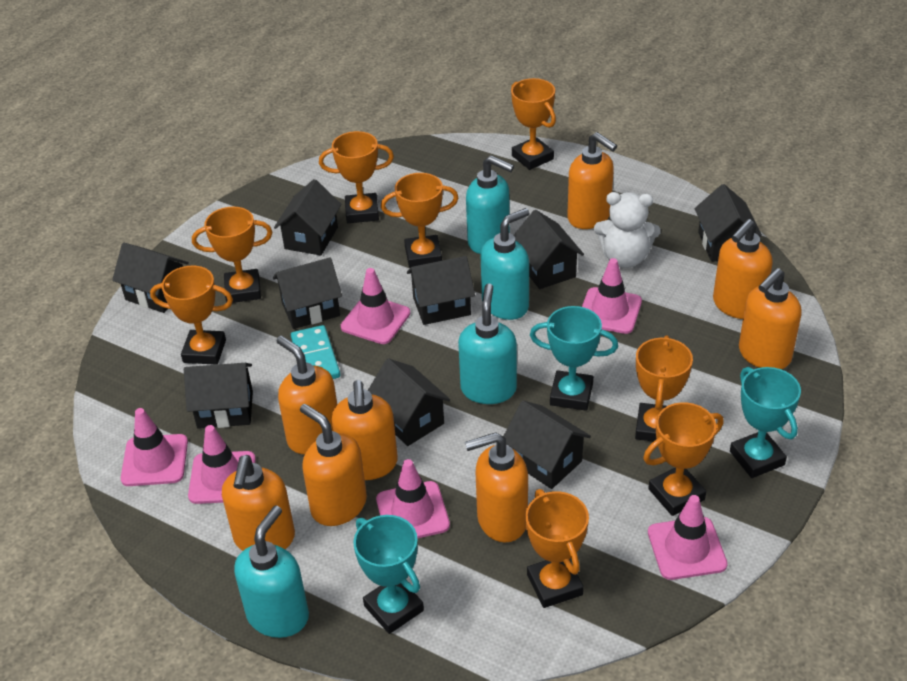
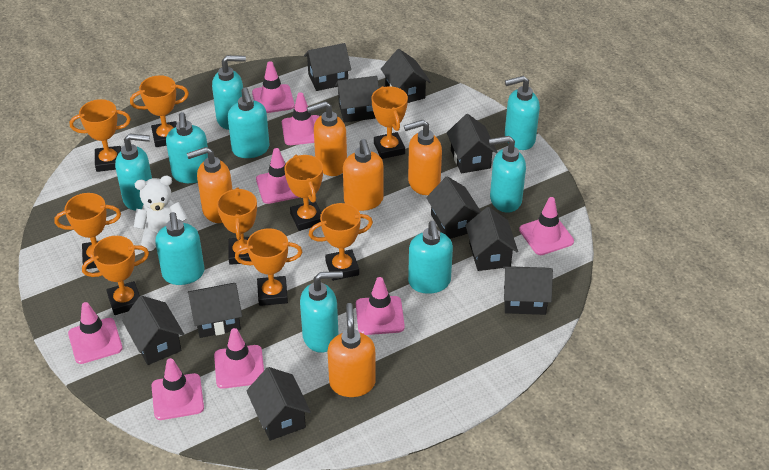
black house: [112,243,189,313] [184,363,253,429] [273,257,342,329] [274,179,341,256] [368,358,450,446] [407,256,475,325] [504,401,591,489] [514,210,584,289] [695,184,762,262] = 9 -> [122,296,184,365] [188,283,242,338] [246,367,311,441] [304,43,351,91] [335,76,379,123] [381,49,431,103] [426,176,481,239] [447,114,497,174] [465,207,518,271] [503,266,553,315] = 10
orange soap dispenser: [222,455,295,551] [276,335,337,454] [300,404,367,526] [332,380,398,480] [465,432,528,542] [567,132,617,229] [713,219,773,319] [739,268,802,369] = 8 -> [187,147,233,223] [307,101,347,176] [327,303,376,397] [343,139,384,211] [404,120,442,195] = 5
orange trophy: [150,266,233,365] [192,207,272,303] [319,131,394,223] [381,173,459,268] [511,78,556,170] [525,489,589,608] [635,335,693,442] [643,402,724,516] = 8 -> [54,193,121,269] [70,99,131,172] [82,236,149,315] [130,75,189,147] [217,187,257,265] [235,228,302,306] [284,155,323,231] [309,203,373,281] [371,86,408,159] = 9
pink traffic cone: [121,408,188,486] [188,425,256,504] [341,268,410,344] [376,459,450,539] [582,258,642,334] [648,495,728,580] = 6 -> [68,302,123,364] [151,358,204,420] [214,328,264,389] [252,61,295,113] [256,148,300,204] [282,92,319,145] [356,277,405,335] [519,197,574,255] = 8
turquoise domino: [291,325,340,379] = 1 -> none = 0
turquoise soap dispenser: [234,506,309,638] [458,283,517,404] [466,155,514,254] [481,208,529,320] = 4 -> [115,133,152,210] [155,212,204,285] [166,112,208,183] [212,55,246,130] [228,87,270,158] [300,271,343,353] [408,221,453,294] [489,136,526,213] [505,76,540,150] = 9
turquoise trophy: [353,515,424,634] [530,306,618,411] [730,367,801,478] = 3 -> none = 0

